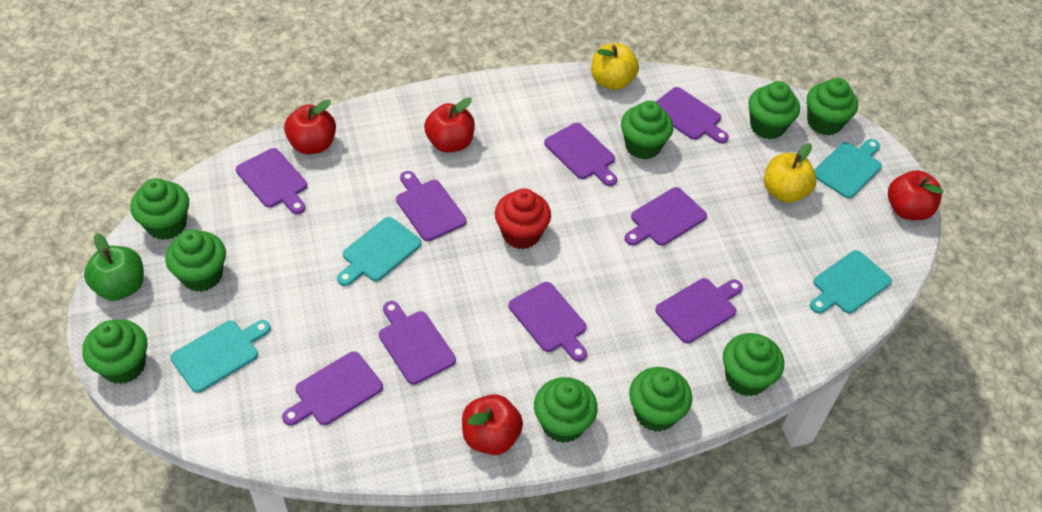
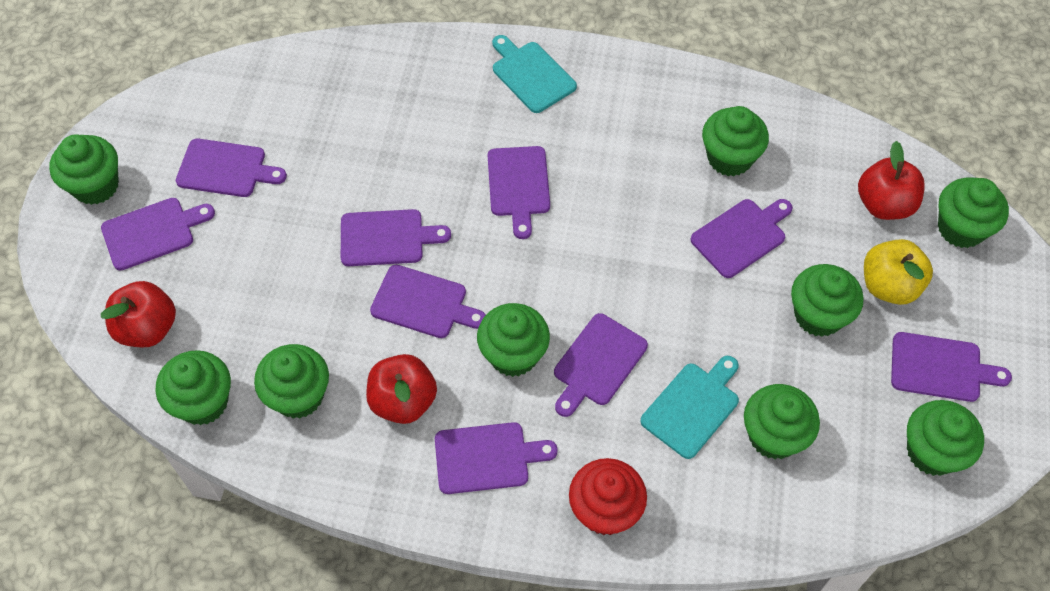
green apple: [84,233,144,301] = 1 -> none = 0
red apple: [284,99,336,154] [424,97,475,153] [462,394,523,455] [888,170,943,220] = 4 -> [101,281,176,347] [366,354,437,424] [858,141,925,220] = 3
turquoise cutting board: [170,320,271,393] [337,217,422,286] [810,250,892,314] [814,139,882,198] = 4 -> [492,35,577,113] [641,356,739,459] = 2
yellow apple: [591,43,639,90] [764,143,817,203] = 2 -> [864,239,933,305] = 1

